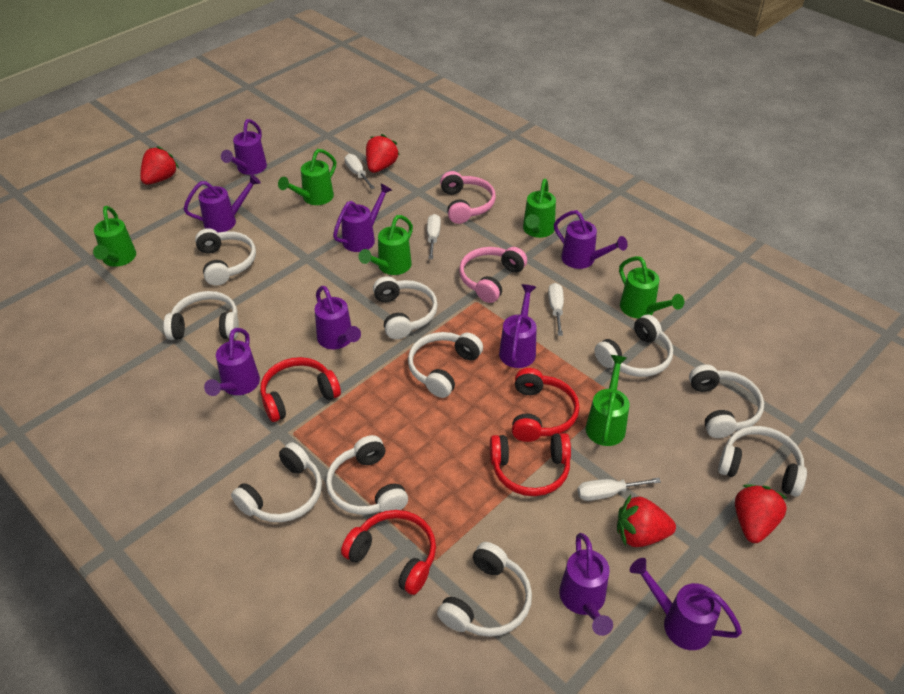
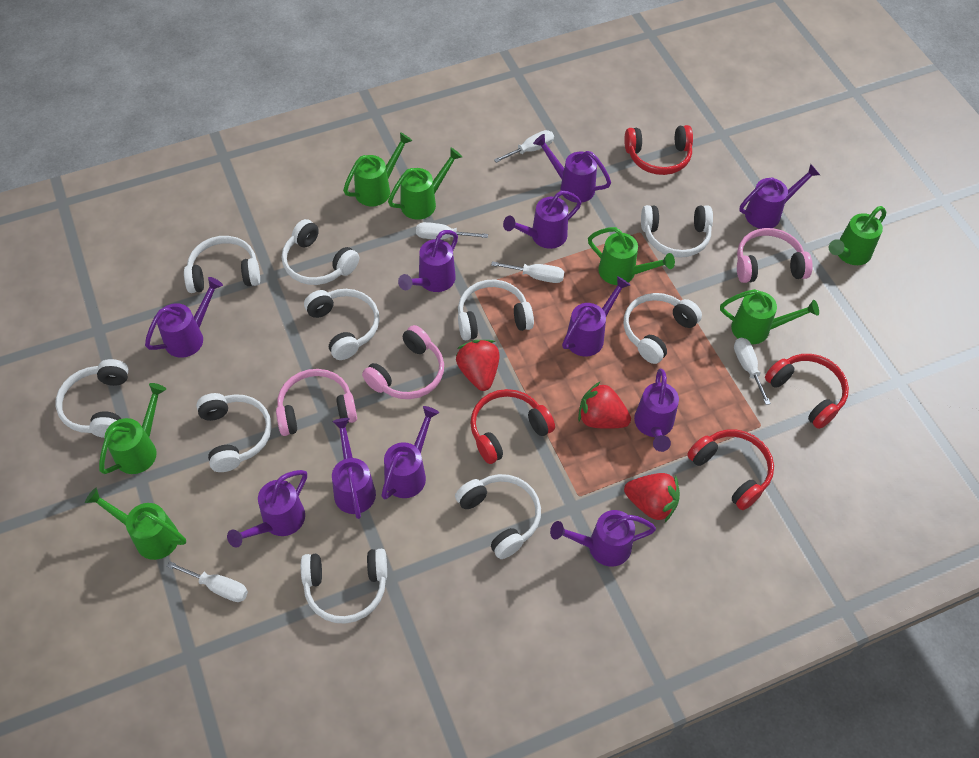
green watering can: [93,206,136,267] [278,149,336,205] [359,215,413,275] [523,179,556,238] [586,355,629,446] [619,256,684,319] = 6 -> [85,487,186,560] [99,383,166,474] [343,132,412,206] [388,148,462,220] [588,227,675,285] [720,289,819,344] [829,206,886,265] = 7
pink headphones: [440,171,496,224] [459,247,527,303] = 2 -> [276,369,357,436] [362,325,444,399] [737,228,813,283] = 3
purple watering can: [183,174,261,233] [204,328,260,396] [221,119,267,175] [315,286,361,349] [333,184,392,252] [499,284,537,368] [554,210,628,269] [559,533,613,636] [630,558,742,650] = 9 -> [145,277,223,358] [227,470,307,548] [332,418,376,519] [381,406,439,499] [398,230,458,292] [503,191,581,249] [533,134,611,203] [550,510,656,566] [562,276,630,356] [634,369,679,452] [739,164,820,229] = 11
red strawberry: [140,146,179,185] [366,134,400,173] [617,495,676,547] [735,484,788,543] = 4 -> [456,340,500,391] [578,381,631,429] [624,473,680,522] = 3
white screwdriver: [345,154,375,189] [427,214,441,259] [548,283,564,336] [577,478,661,501] = 4 -> [167,561,248,602] [416,222,488,240] [491,261,564,283] [494,130,554,163] [734,338,771,405] = 5

